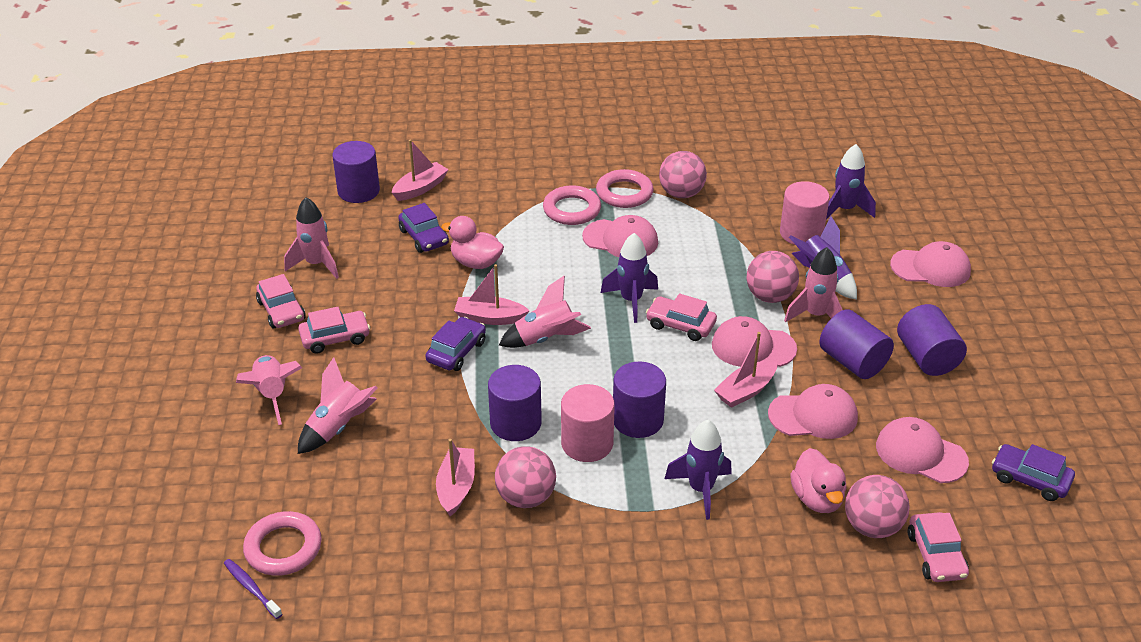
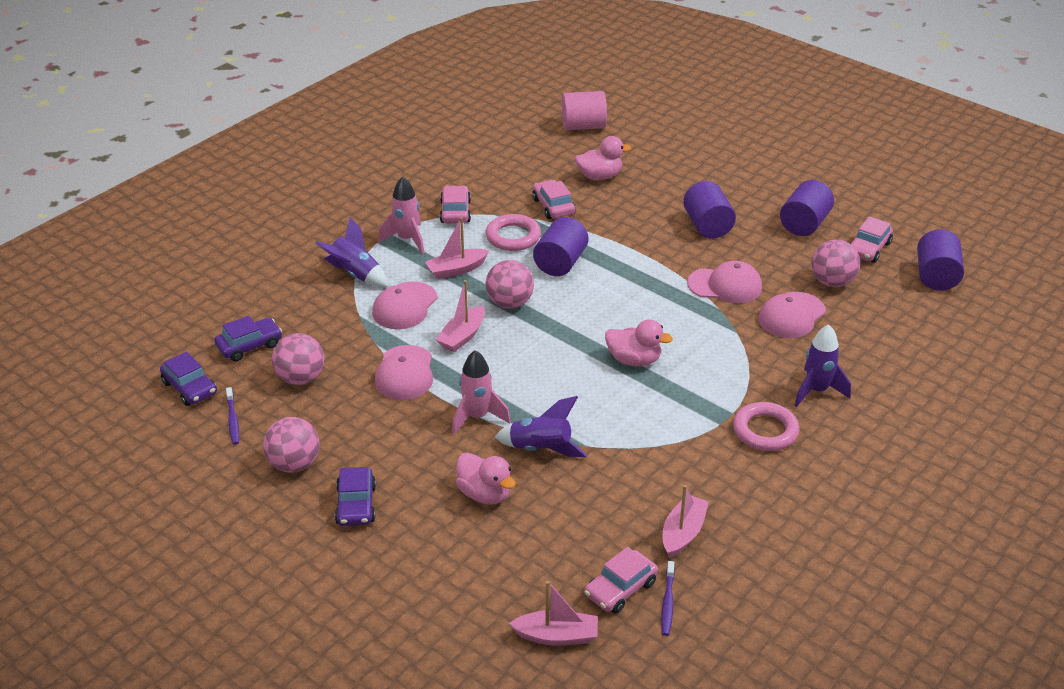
pink cap: [582,215,658,257] [712,316,797,367] [768,384,858,439] [876,417,969,483] [890,241,971,287] = 5 -> [372,282,437,329] [375,345,433,400] [687,261,762,303] [758,292,826,338] = 4
pink cylinder: [561,384,615,462] [780,181,830,245] = 2 -> [562,91,607,130] = 1
pink duck: [441,216,504,269] [790,448,846,513] = 2 -> [456,452,516,505] [575,136,632,180] [605,319,673,366] = 3
pink ring: [243,511,322,576] [543,185,601,225] [596,169,654,208] = 3 -> [486,214,541,251] [733,402,799,451] = 2
pink rocket: [236,355,302,425] [284,197,339,279] [298,357,378,454] [499,276,591,348] [784,247,843,323] = 5 -> [378,176,424,254] [452,350,511,435] = 2
purple cylinder: [332,141,380,203] [488,365,542,441] [613,362,666,438] [819,309,894,379] [897,304,967,376] = 5 -> [533,217,589,276] [683,181,736,239] [780,180,834,236] [917,229,964,291] = 4
purple rocket: [601,233,658,323] [665,420,732,520] [789,216,857,300] [826,144,876,220] = 4 -> [315,217,389,287] [495,396,587,457] [794,325,851,407] = 3
purple toothbrush: [224,559,282,619] = 1 -> [226,387,239,445] [661,561,675,636] = 2

